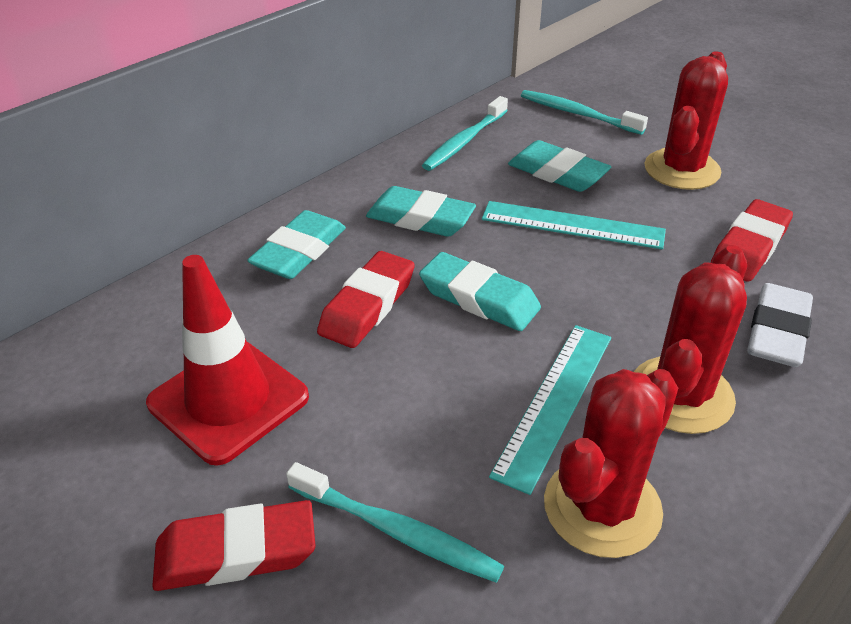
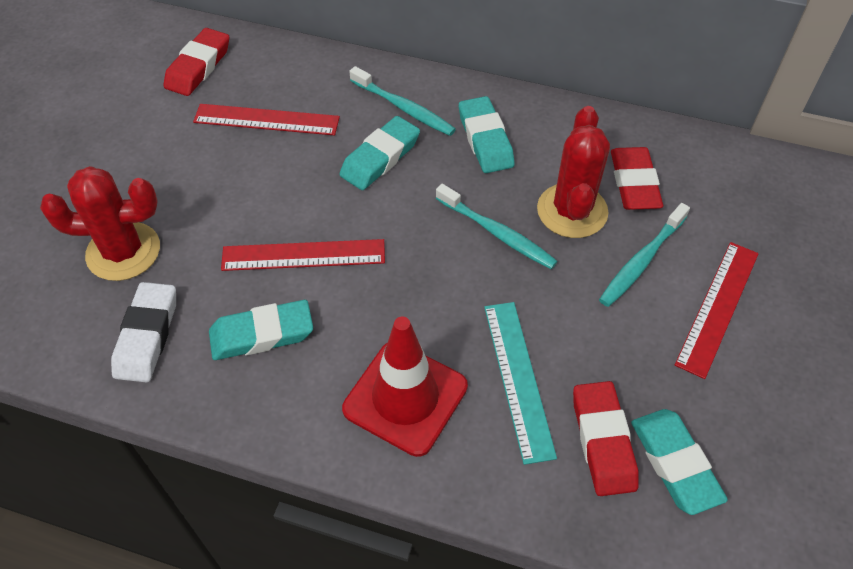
red cactus: [544,369,678,558] [634,245,747,434] [645,51,728,190] = 3 -> [40,166,160,281] [537,106,610,238] = 2
red ruler: none = 0 -> [193,104,340,135] [221,239,385,271] [675,242,759,379] = 3
turquoise ruler: [482,201,666,249] [489,325,611,495] = 2 -> [484,302,557,465] = 1

